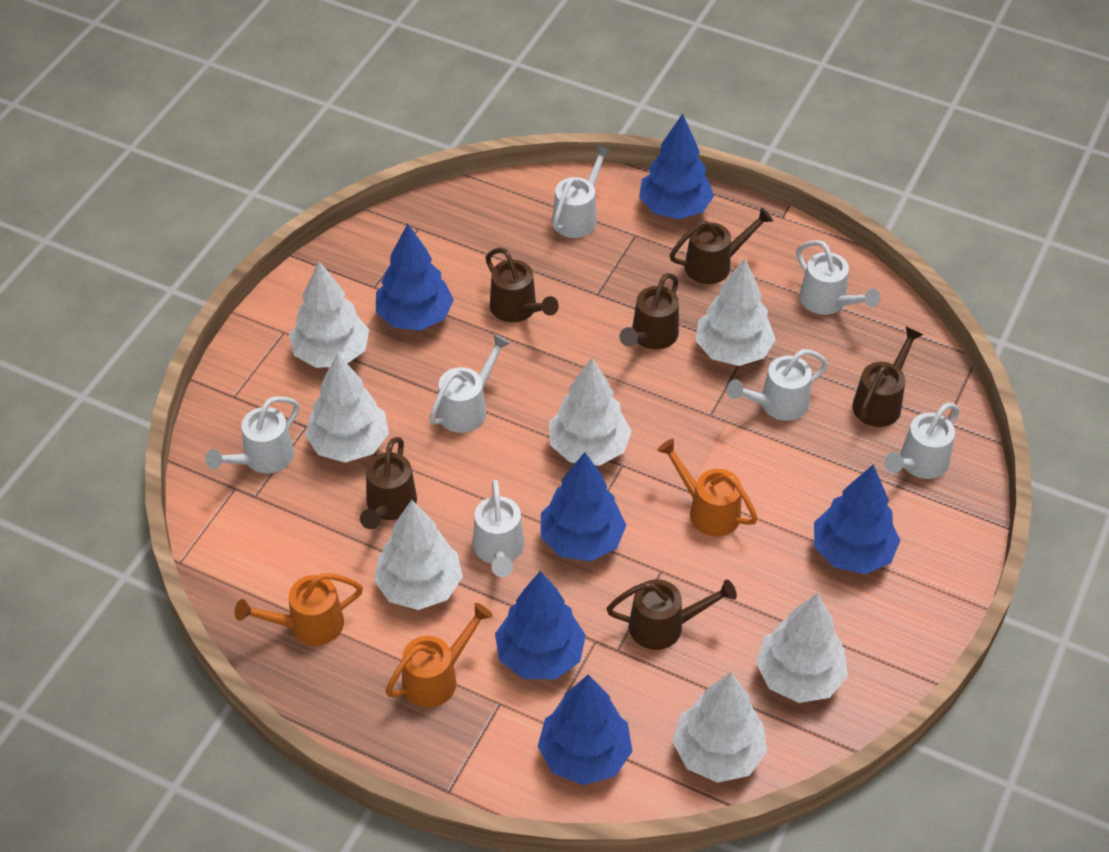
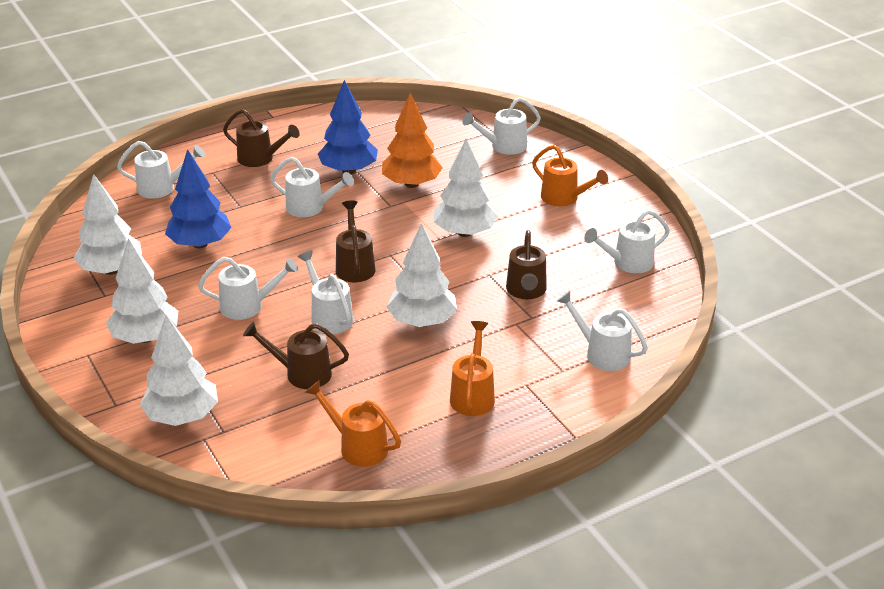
blue tree: [376,224,454,330] [495,571,586,679] [538,674,632,785] [541,452,626,561] [639,114,714,219] [814,464,900,574] = 6 -> [165,149,232,249] [318,80,378,174] = 2
brown watering can: [360,437,417,529] [486,248,559,322] [607,579,737,650] [619,273,679,349] [670,207,773,284] [852,327,923,427] = 6 -> [223,109,300,167] [243,322,349,389] [336,201,375,282] [506,230,547,299] = 4
orange tree: none = 0 -> [382,93,443,188] = 1
white tree: [289,261,369,368] [305,353,389,463] [374,500,463,610] [549,358,632,466] [673,672,767,783] [696,259,776,366] [756,593,848,703] = 7 -> [74,174,142,275] [106,238,178,344] [140,315,218,426] [387,223,457,327] [434,139,498,237] = 5

